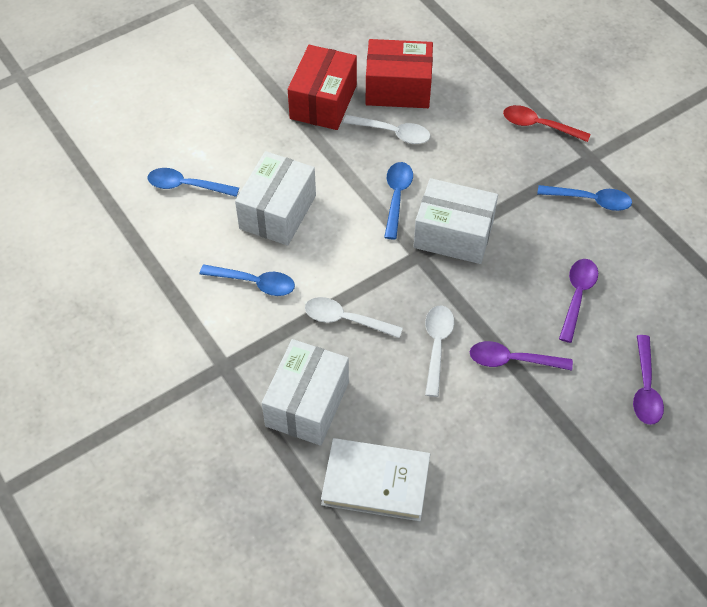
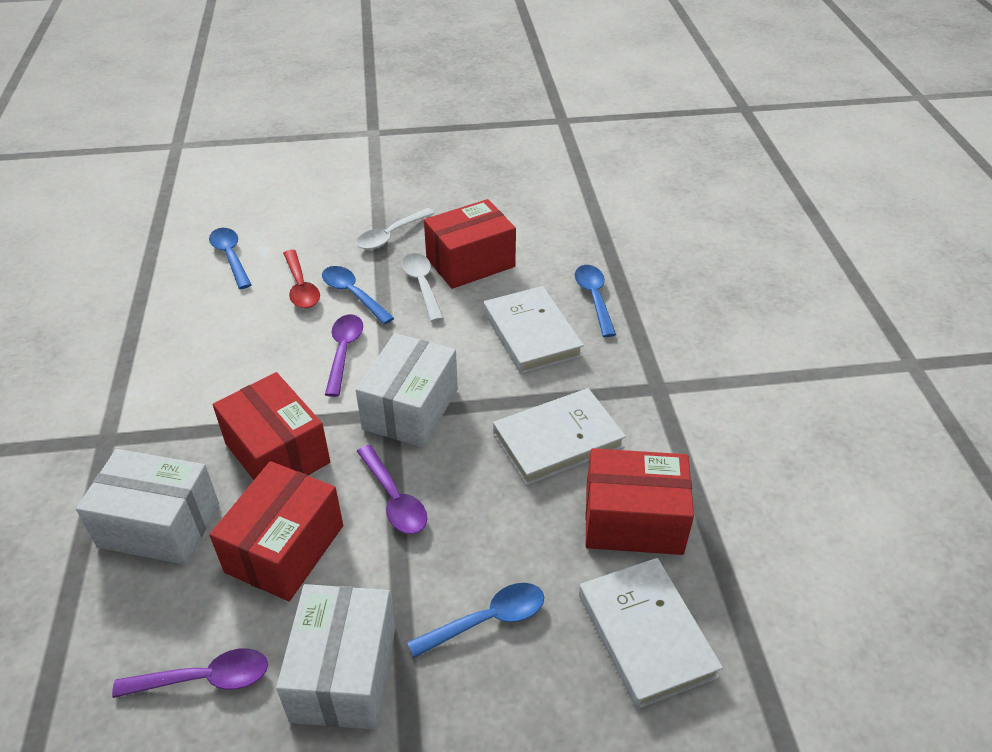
red box: [288,45,357,130] [365,39,433,108] = 2 -> [209,461,343,601] [213,372,330,480] [424,199,516,289] [585,448,694,555] = 4
white book: [321,438,430,521] = 1 -> [484,286,584,374] [493,388,626,485] [579,558,723,709] = 3
white spoon: [305,297,403,338] [343,115,430,144] [425,305,454,397] = 3 -> [356,208,435,250] [402,253,444,322] = 2

